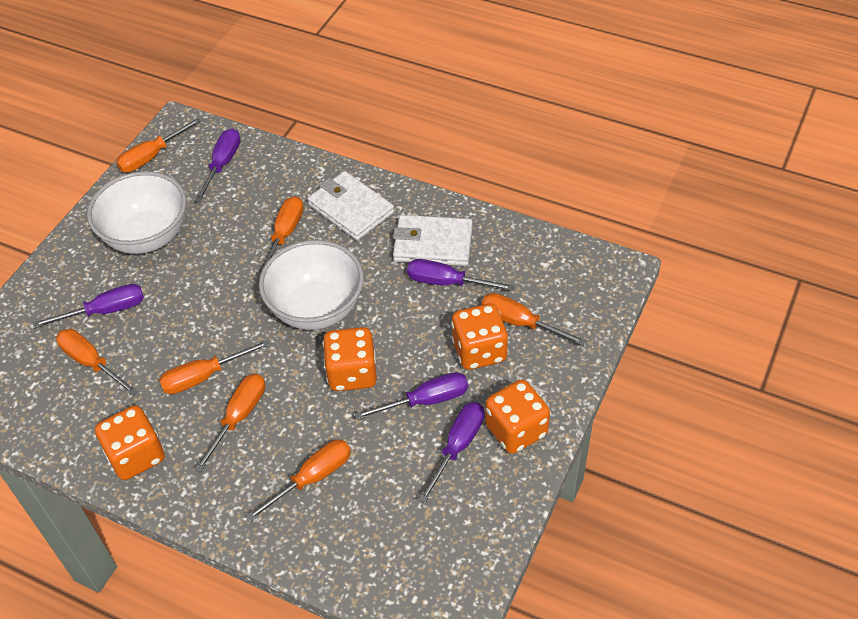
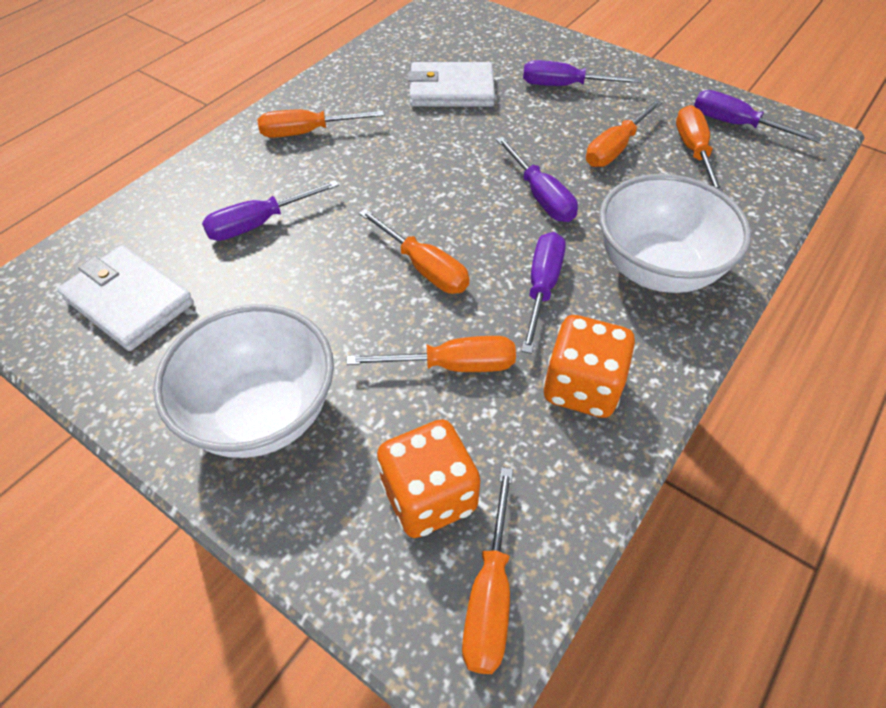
orange dice: [95,405,164,480] [323,327,377,391] [451,304,508,370] [485,380,550,454] = 4 -> [377,419,481,538] [543,315,636,418] = 2
orange screwdriver: [56,329,138,396] [116,117,201,172] [159,339,270,394] [194,374,265,473] [245,440,351,522] [257,196,304,277] [482,293,587,346] = 7 -> [257,110,384,138] [346,336,516,372] [359,209,469,294] [462,467,513,674] [586,100,663,167] [676,105,724,193] = 6

